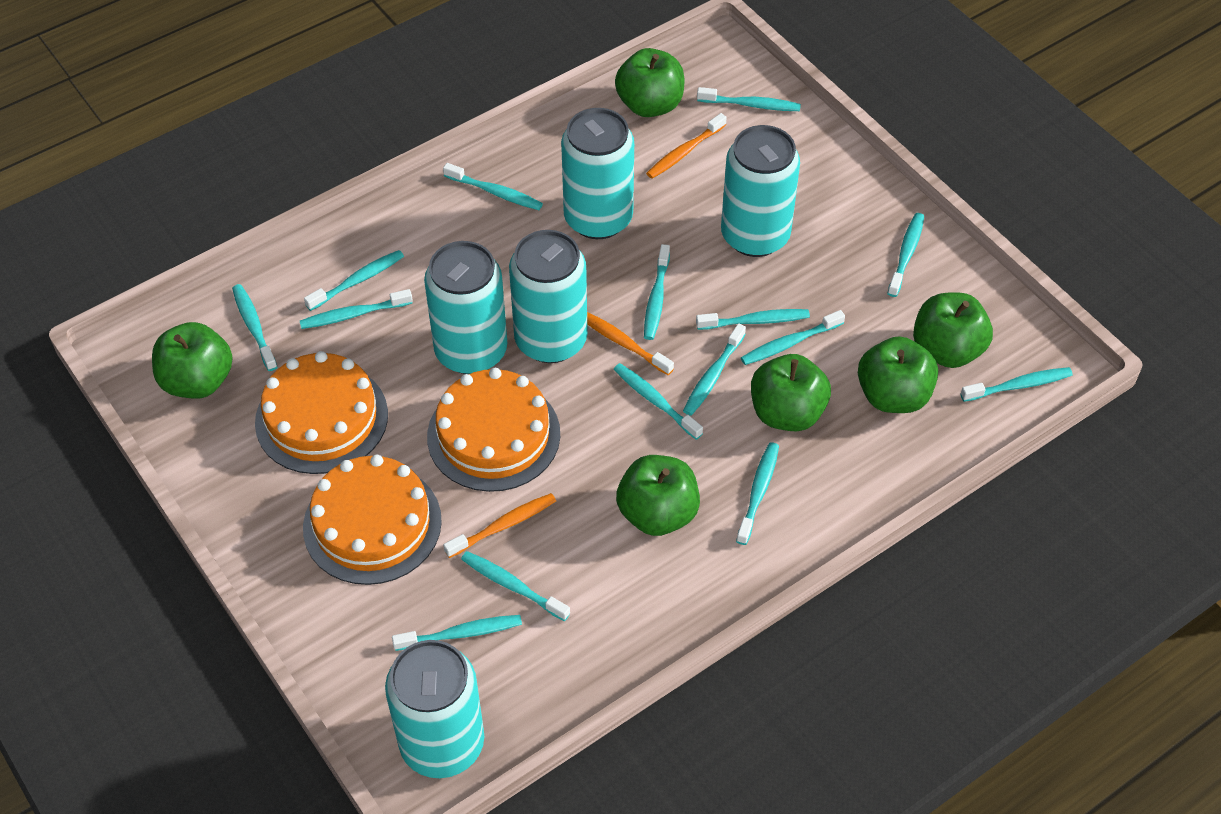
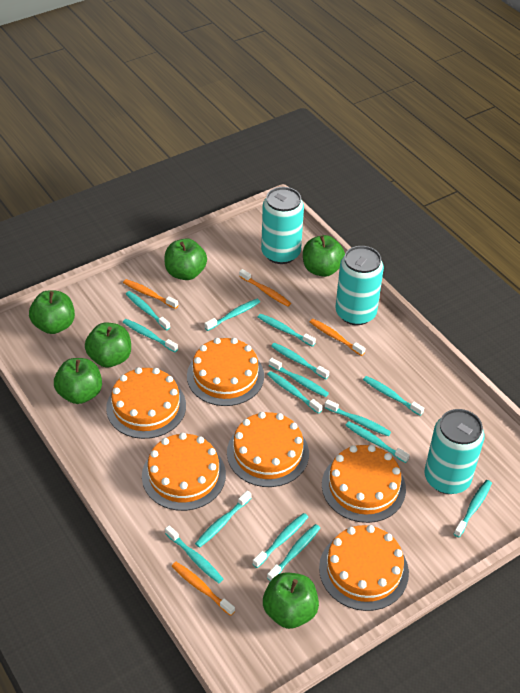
orange cake: [255,351,388,474] [303,455,442,585] [427,368,560,492] = 3 -> [106,367,186,439] [142,433,226,511] [187,338,264,406] [227,412,309,487] [319,525,409,611] [322,445,406,523] = 6
orange toothbrush: [443,493,556,558] [587,312,674,375] [646,113,727,179] = 3 -> [123,279,178,309] [172,562,235,616] [239,269,291,307] [310,319,366,356] = 4
turquoise can: [385,640,484,778] [424,241,507,374] [509,230,588,363] [561,108,634,239] [721,125,800,257] = 5 -> [261,187,304,264] [335,246,384,325] [425,409,485,494] = 3

